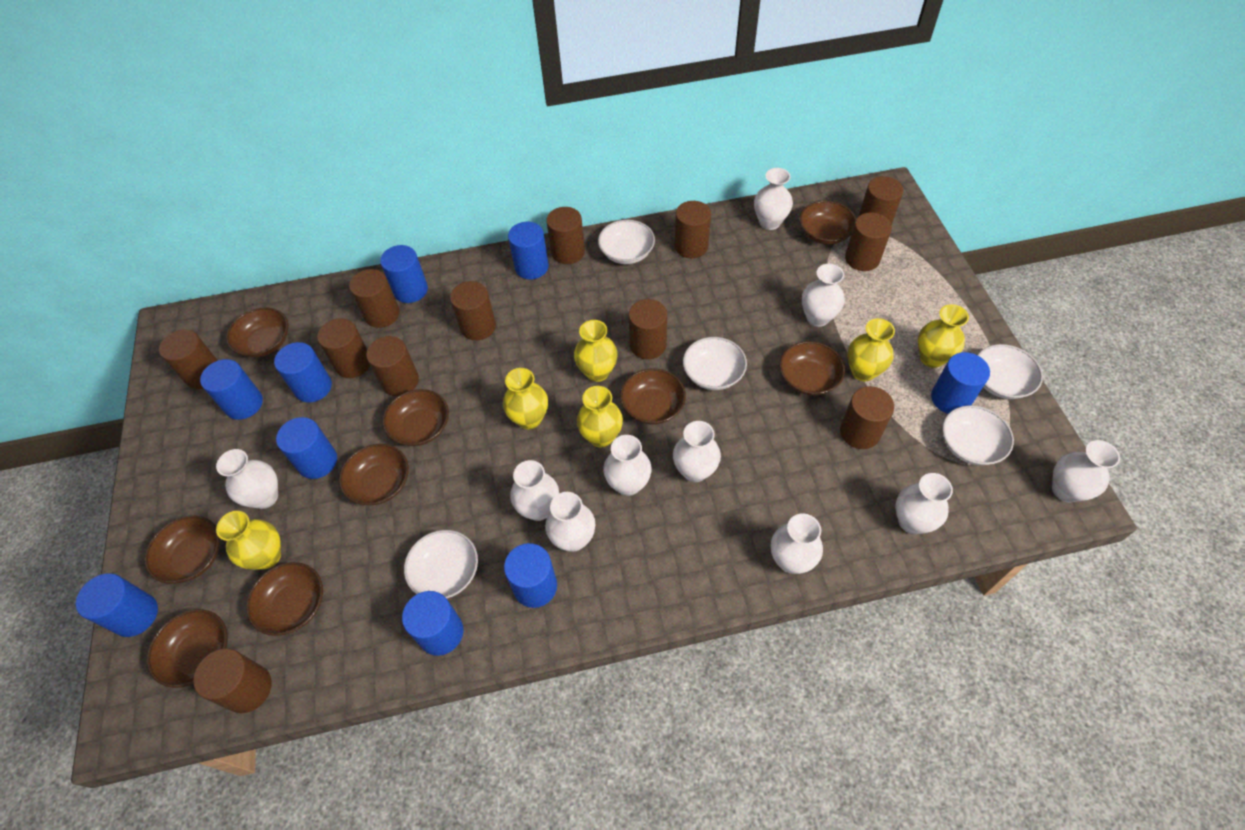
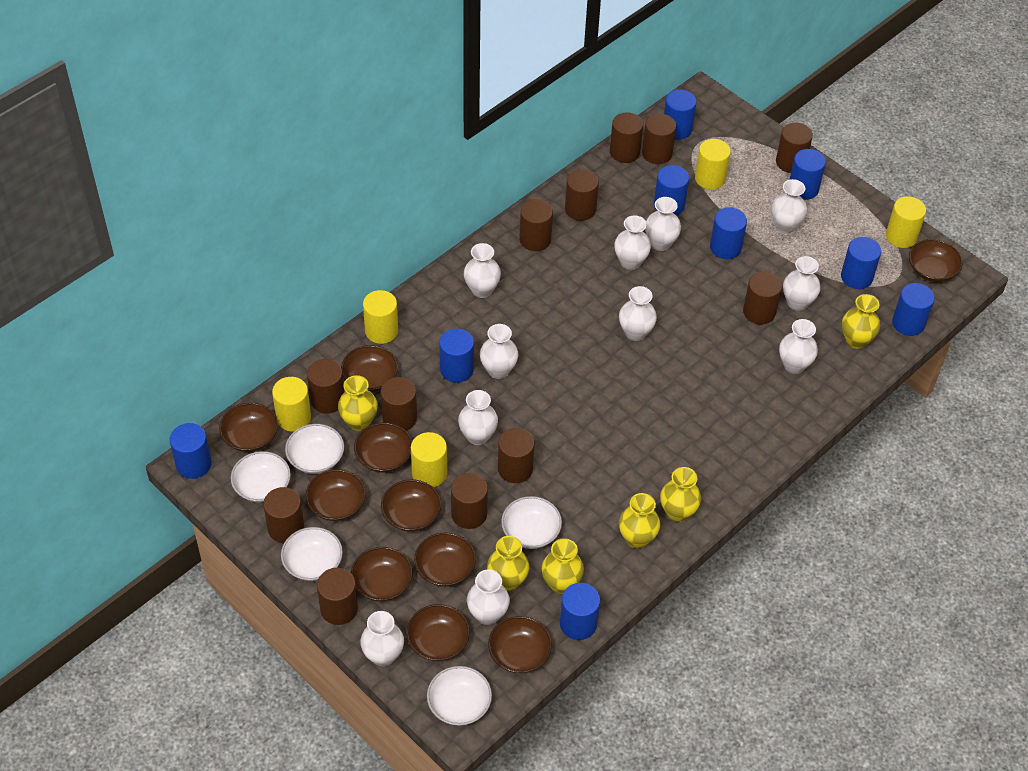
brown bowl: [145,516,220,584] [147,609,228,688] [226,307,288,357] [246,562,323,636] [339,444,409,505] [383,389,449,446] [620,369,686,424] [780,341,845,396] [799,201,856,245] = 9 -> [219,403,278,452] [305,469,366,521] [341,345,398,392] [351,547,413,601] [354,423,412,473] [381,479,441,532] [406,604,470,661] [414,532,476,587] [488,616,552,673] [909,239,962,282] = 10
white vase: [216,449,278,509] [510,460,559,521] [545,492,595,552] [603,435,652,496] [673,421,721,482] [754,168,793,230] [771,513,823,574] [802,264,845,327] [895,473,953,534] [1052,440,1120,503] = 10 -> [360,611,404,666] [458,390,498,445] [464,243,501,298] [467,570,510,625] [480,324,518,379] [614,215,651,270] [619,286,657,341] [645,197,681,251] [771,179,807,233] [779,319,818,374] [783,256,821,311] = 11
yellow cylinder: none = 0 -> [272,377,311,432] [363,290,398,344] [411,432,447,487] [695,139,731,190] [886,196,926,248] = 5

